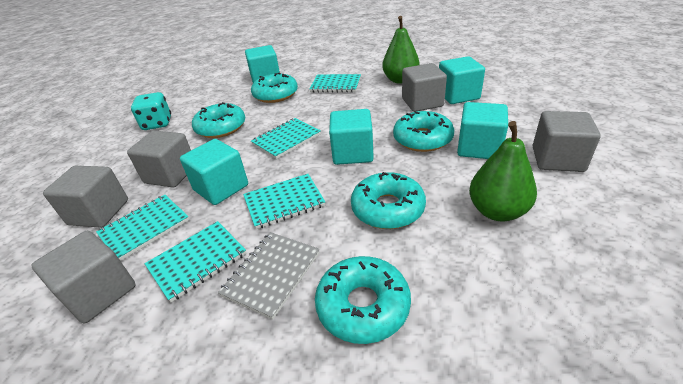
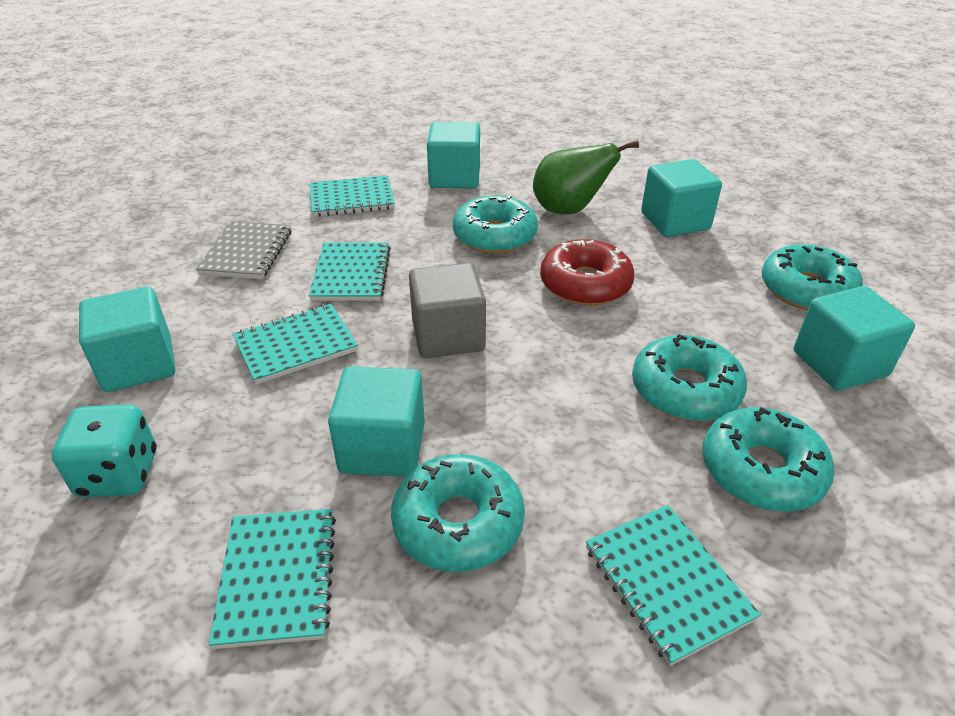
green pear: [382,16,420,84] [469,121,537,221] = 2 -> [533,141,639,214] = 1
grey cube: [31,231,136,323] [43,166,128,228] [127,131,191,188] [402,63,447,112] [532,111,601,172] = 5 -> [409,263,486,358] = 1
red donut: none = 0 -> [540,239,635,306] = 1

